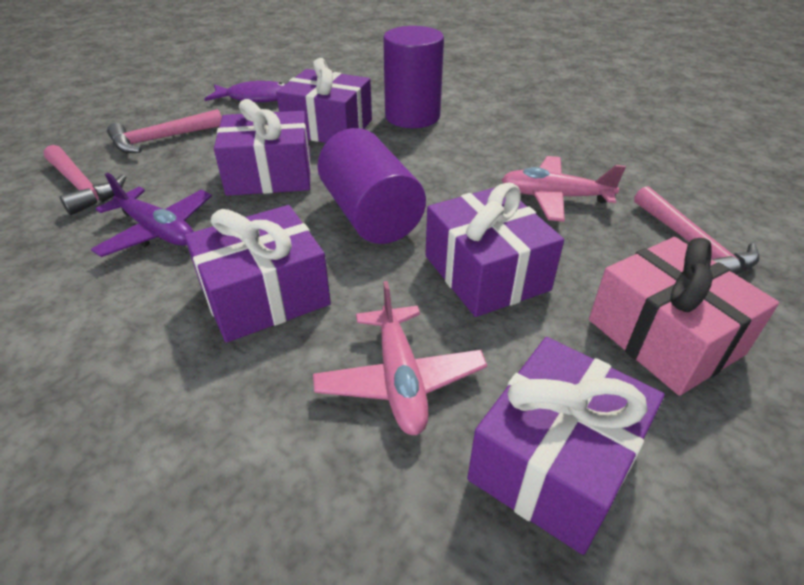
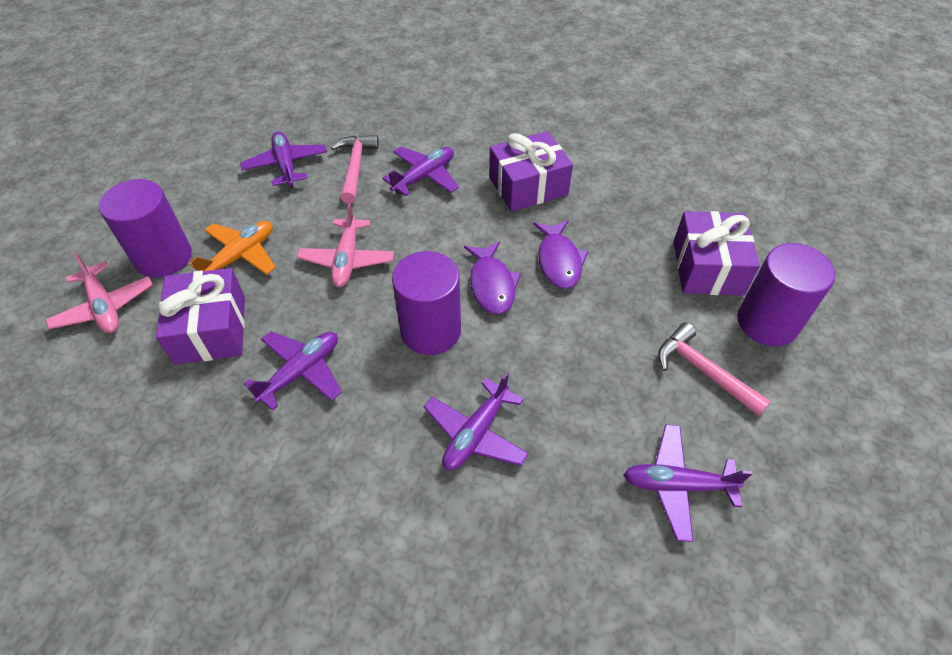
orange plane: none = 0 -> [189,221,276,275] = 1
pink gift: [589,237,779,396] = 1 -> none = 0
pink hammer: [44,145,126,215] [107,109,222,153] [634,186,759,274] = 3 -> [331,135,379,203] [658,322,771,417] = 2
purple cylinder: [318,128,426,244] [383,26,444,128] = 2 -> [99,179,192,278] [392,251,461,355] [737,243,835,347] = 3
purple fish: [205,80,286,102] = 1 -> [464,241,521,314] [533,220,588,289] = 2
purple gift: [184,205,331,343] [214,99,311,196] [276,58,372,143] [425,182,564,317] [467,337,665,555] = 5 -> [156,268,245,365] [489,131,573,212] [673,211,760,296] = 3
purple plane: [91,173,212,257] = 1 -> [240,131,327,188] [244,331,342,411] [382,146,459,196] [424,372,529,471] [624,424,752,542] = 5

